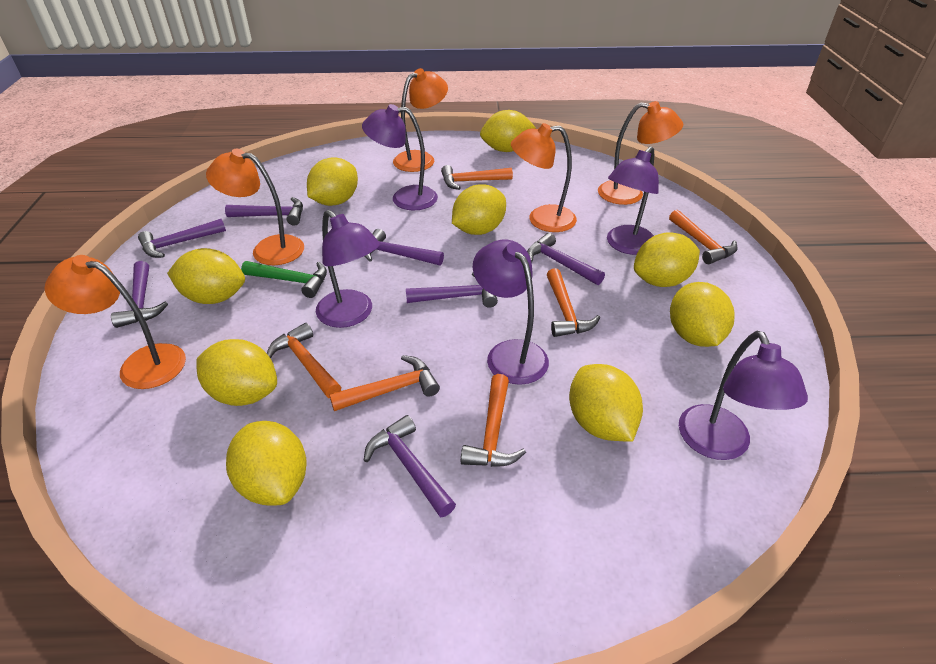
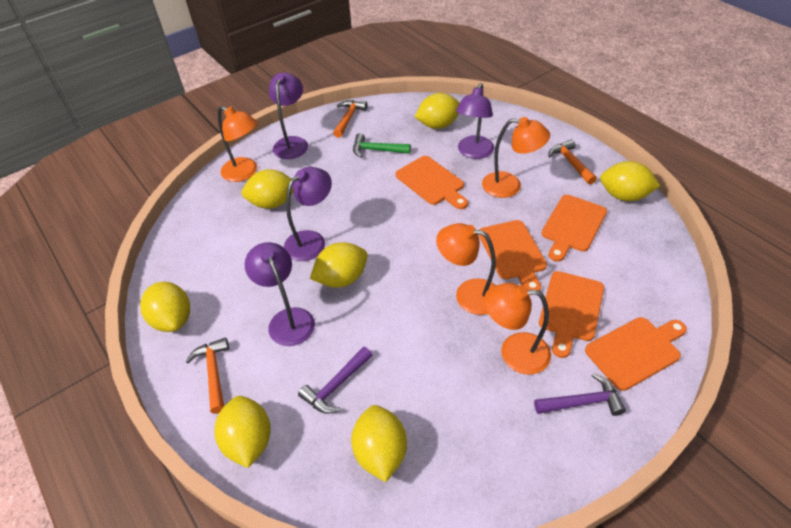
orange cutting board: none = 0 -> [395,156,468,209] [478,220,547,291] [539,271,604,358] [541,195,607,262] [585,317,687,391] = 5
orange hammer: [267,323,341,398] [329,355,440,411] [441,165,513,190] [461,374,526,467] [547,268,600,337] [669,210,738,264] = 6 -> [186,337,229,414] [333,100,367,138] [548,139,597,185] = 3
orange lamp: [45,255,186,389] [206,149,304,265] [393,68,448,172] [511,123,577,232] [598,101,683,205] = 5 -> [218,106,258,182] [436,223,496,315] [482,117,550,198] [484,283,551,375] = 4
purple hammer: [111,261,168,328] [138,219,226,258] [225,197,303,226] [364,415,456,518] [365,229,444,265] [406,273,498,308] [527,233,605,285] = 7 -> [298,347,372,414] [534,373,626,416] = 2
purple lamp: [316,210,380,328] [362,104,438,211] [473,240,549,385] [607,146,659,255] [679,331,808,460] = 5 -> [245,242,315,346] [269,72,308,159] [284,167,332,261] [456,83,494,159] = 4
yellow lemon: [167,248,245,304] [196,339,277,406] [226,421,307,505] [307,157,358,206] [452,184,506,235] [480,110,536,152] [569,364,643,442] [634,232,700,287] [670,282,734,347] = 9 -> [140,282,190,332] [215,396,271,468] [242,169,293,209] [310,242,368,288] [351,405,407,482] [415,93,460,129] [600,161,660,201] = 7

